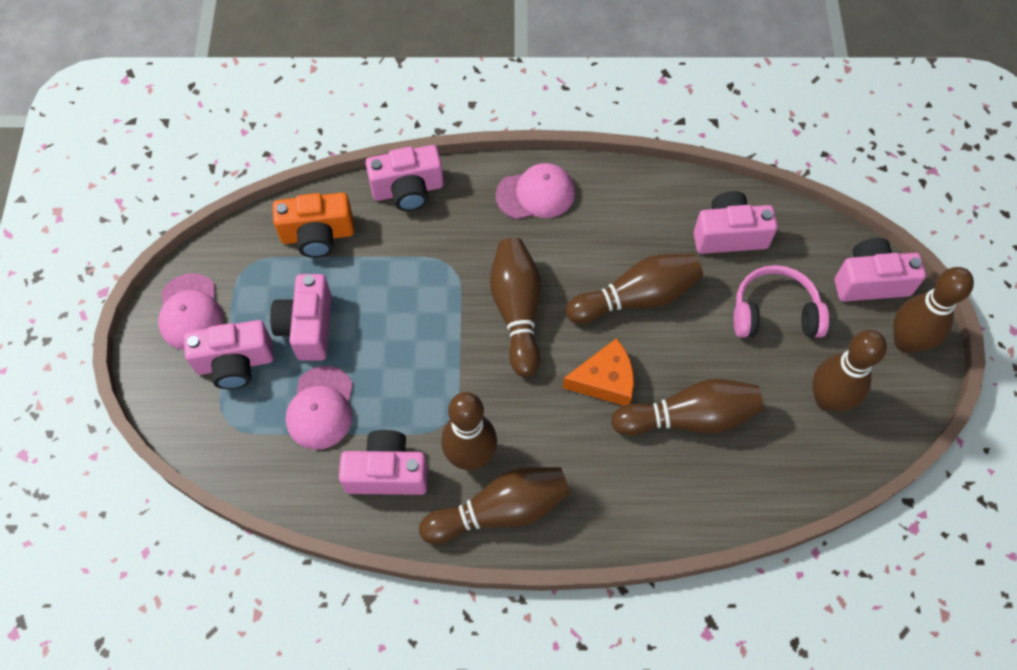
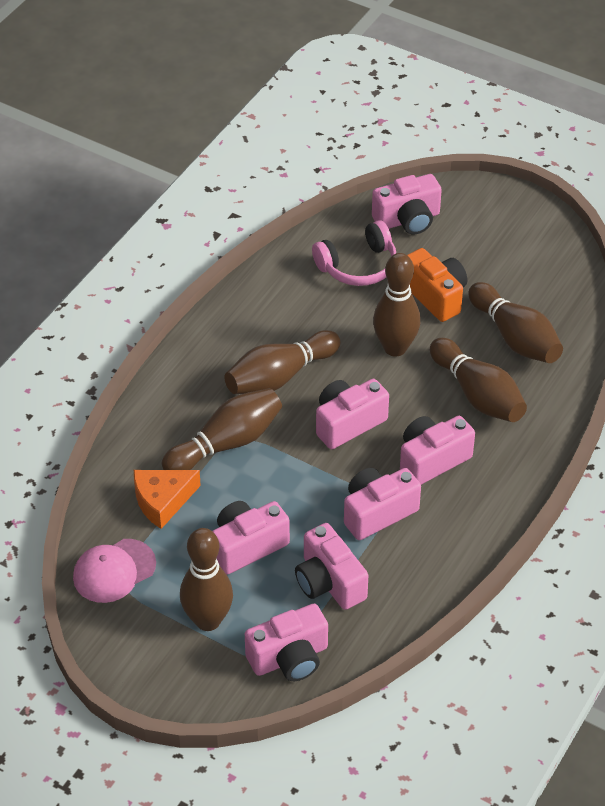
brown bowling pin: [419,467,570,544] [441,392,497,470] [490,238,541,377] [566,254,703,324] [611,379,763,436] [812,330,887,412] [893,267,974,353] = 7 -> [162,388,282,470] [180,528,233,631] [225,330,341,394] [373,253,420,356] [430,338,527,422] [468,282,563,363] = 6
pink camera: [184,320,274,389] [270,274,332,361] [339,430,428,495] [366,145,444,211] [694,191,778,254] [834,238,926,302] = 6 -> [212,501,290,575] [245,604,328,681] [295,523,368,610] [316,379,389,449] [344,468,421,540] [372,174,442,235] [400,416,475,485] = 7
pink cap: [158,273,223,350] [286,366,353,450] [496,163,575,219] = 3 -> [73,539,156,603] = 1

